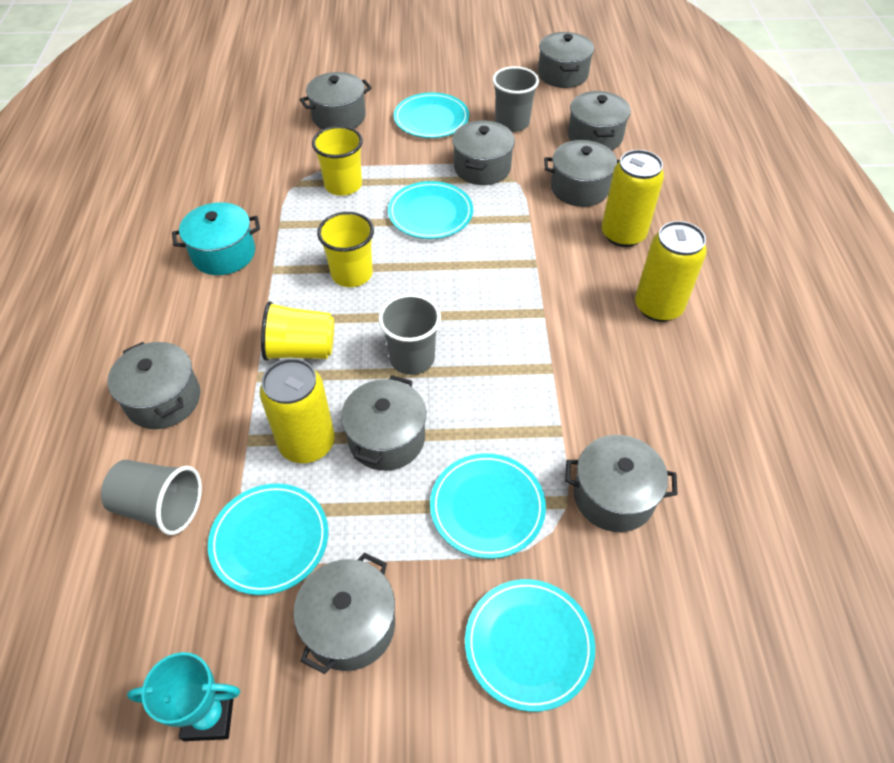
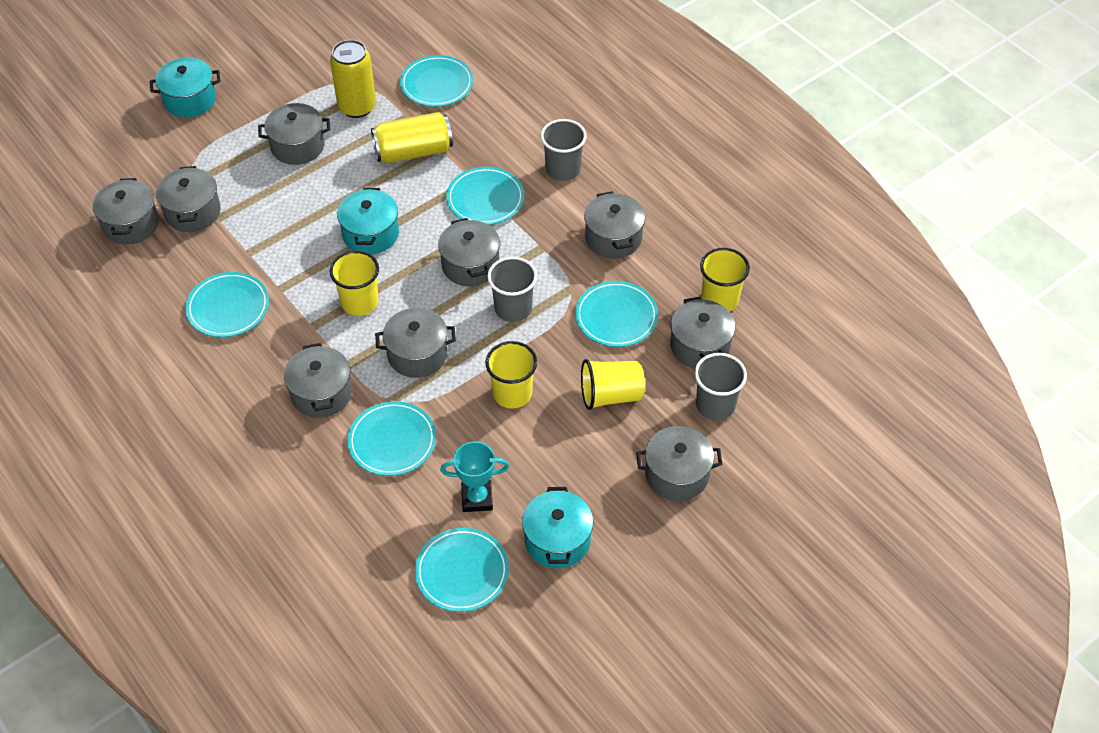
turquoise plate: [208,484,328,595] [388,181,473,239] [394,93,469,138] [430,453,546,559] [465,579,595,712] = 5 -> [185,272,269,338] [347,401,436,476] [400,55,473,107] [415,528,509,612] [446,167,524,225] [575,281,658,347] = 6
turquoise pot: [172,202,260,275] = 1 -> [150,58,221,117] [337,188,399,254] [522,487,593,568] = 3
yellow can: [259,358,335,463] [602,150,664,247] [635,221,707,322] = 3 -> [330,40,376,118] [371,112,453,163] = 2
yellow cup: [261,301,334,361] [312,126,363,196] [317,212,374,287] = 3 -> [330,251,379,316] [485,341,537,409] [581,359,645,410] [700,248,750,312] = 4

